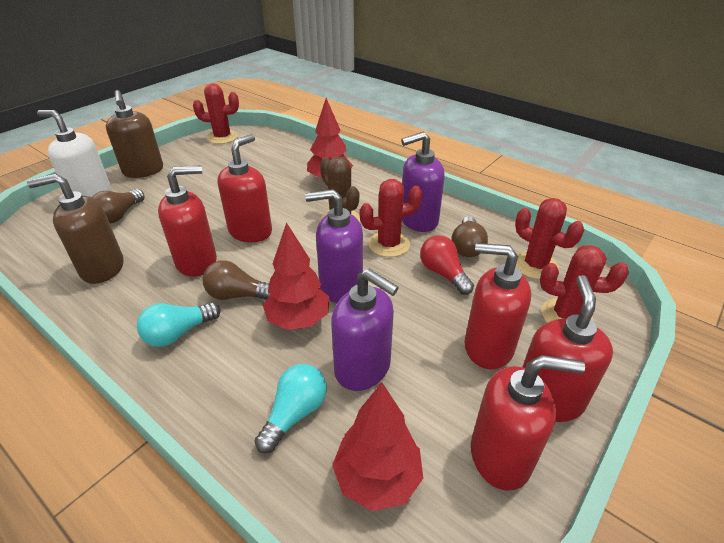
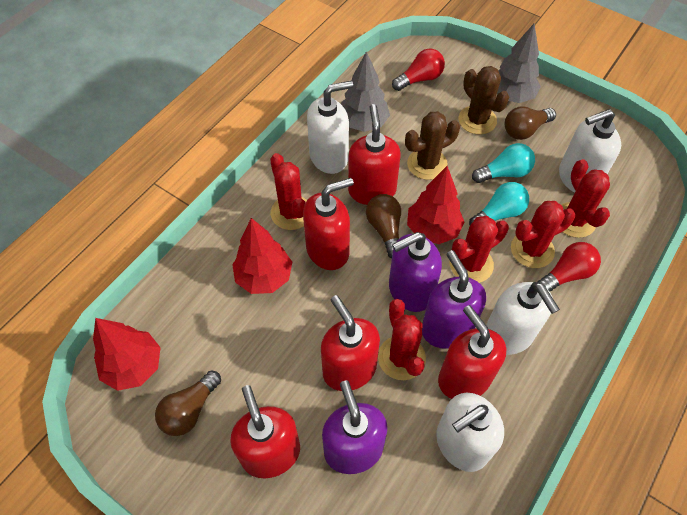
brown cactus: [320,156,360,222] = 1 -> [405,111,460,180] [459,66,509,135] = 2
brown soap dispenser: [27,174,124,284] [106,90,163,178] = 2 -> none = 0
grey tree: none = 0 -> [341,51,390,132] [497,24,541,103] = 2
red cactus: [193,83,239,144] [359,179,423,257] [515,198,584,279] [540,245,629,323] = 4 -> [270,153,307,230] [378,299,426,380] [450,216,509,283] [511,201,575,268] [561,159,610,238] = 5
red light bulb: [420,235,474,295] = 1 -> [392,48,445,91] [538,242,601,292] = 2
white soap dispenser: [37,110,111,197] = 1 -> [307,81,353,174] [436,393,504,472] [486,282,560,355] [559,109,621,193] = 4

